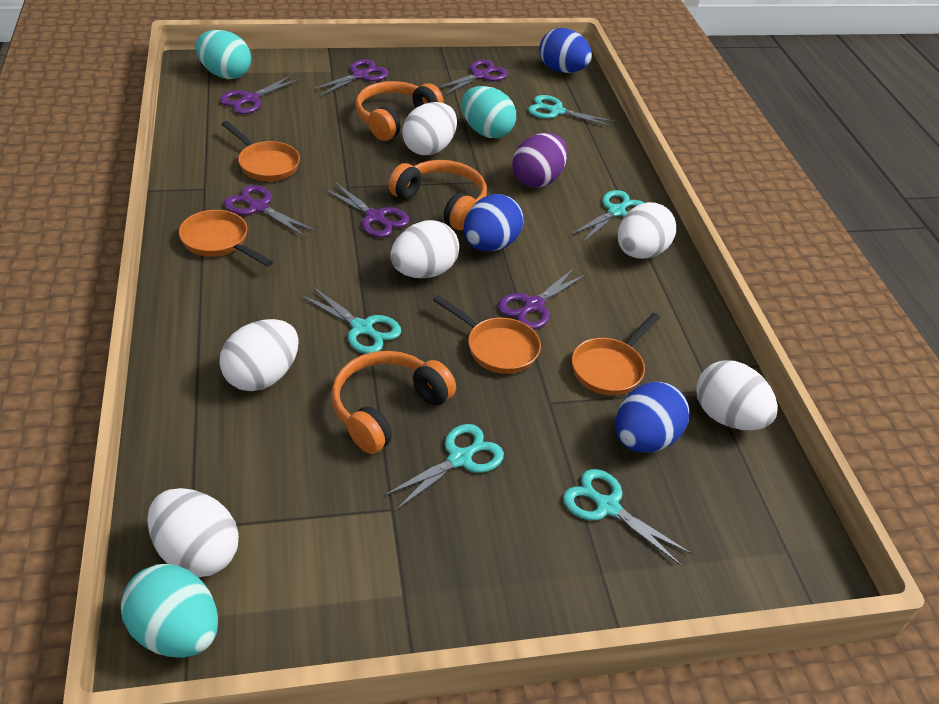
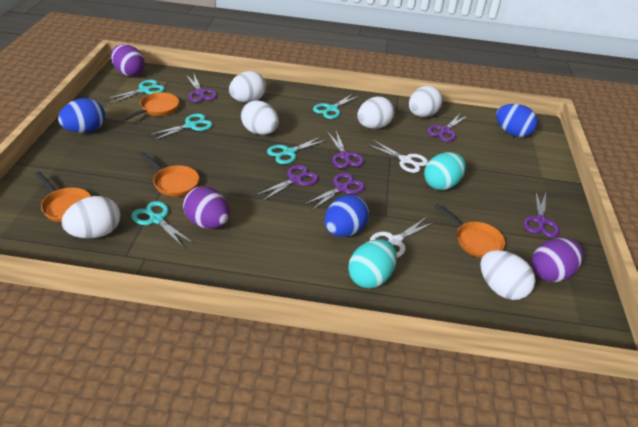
orange headphones: [331,351,456,454] [355,81,444,141] [388,160,487,230] = 3 -> none = 0
purple egg: [512,133,567,188] = 1 -> [111,44,145,76] [183,186,230,229] [532,238,583,282] = 3
turquoise egg: [121,564,218,658] [195,30,251,79] [462,86,516,138] = 3 -> [348,239,397,288] [424,152,466,190] = 2
white scissors: none = 0 -> [367,140,428,173] [370,218,435,258] = 2

